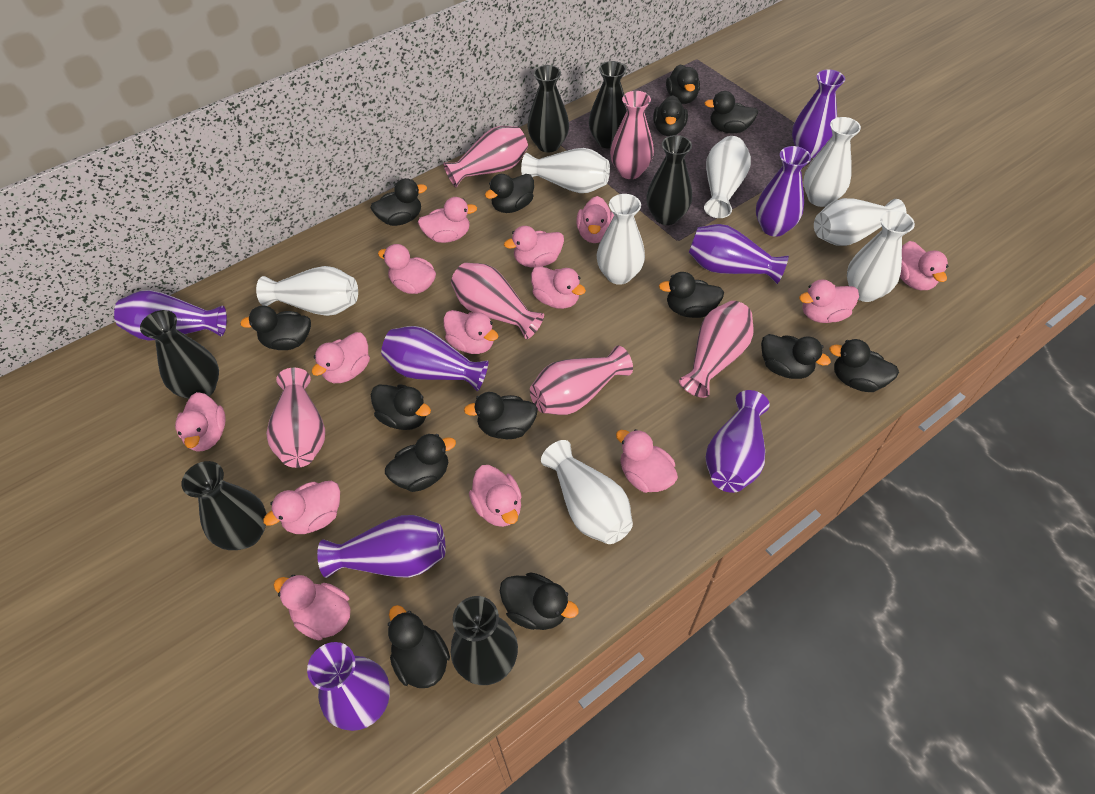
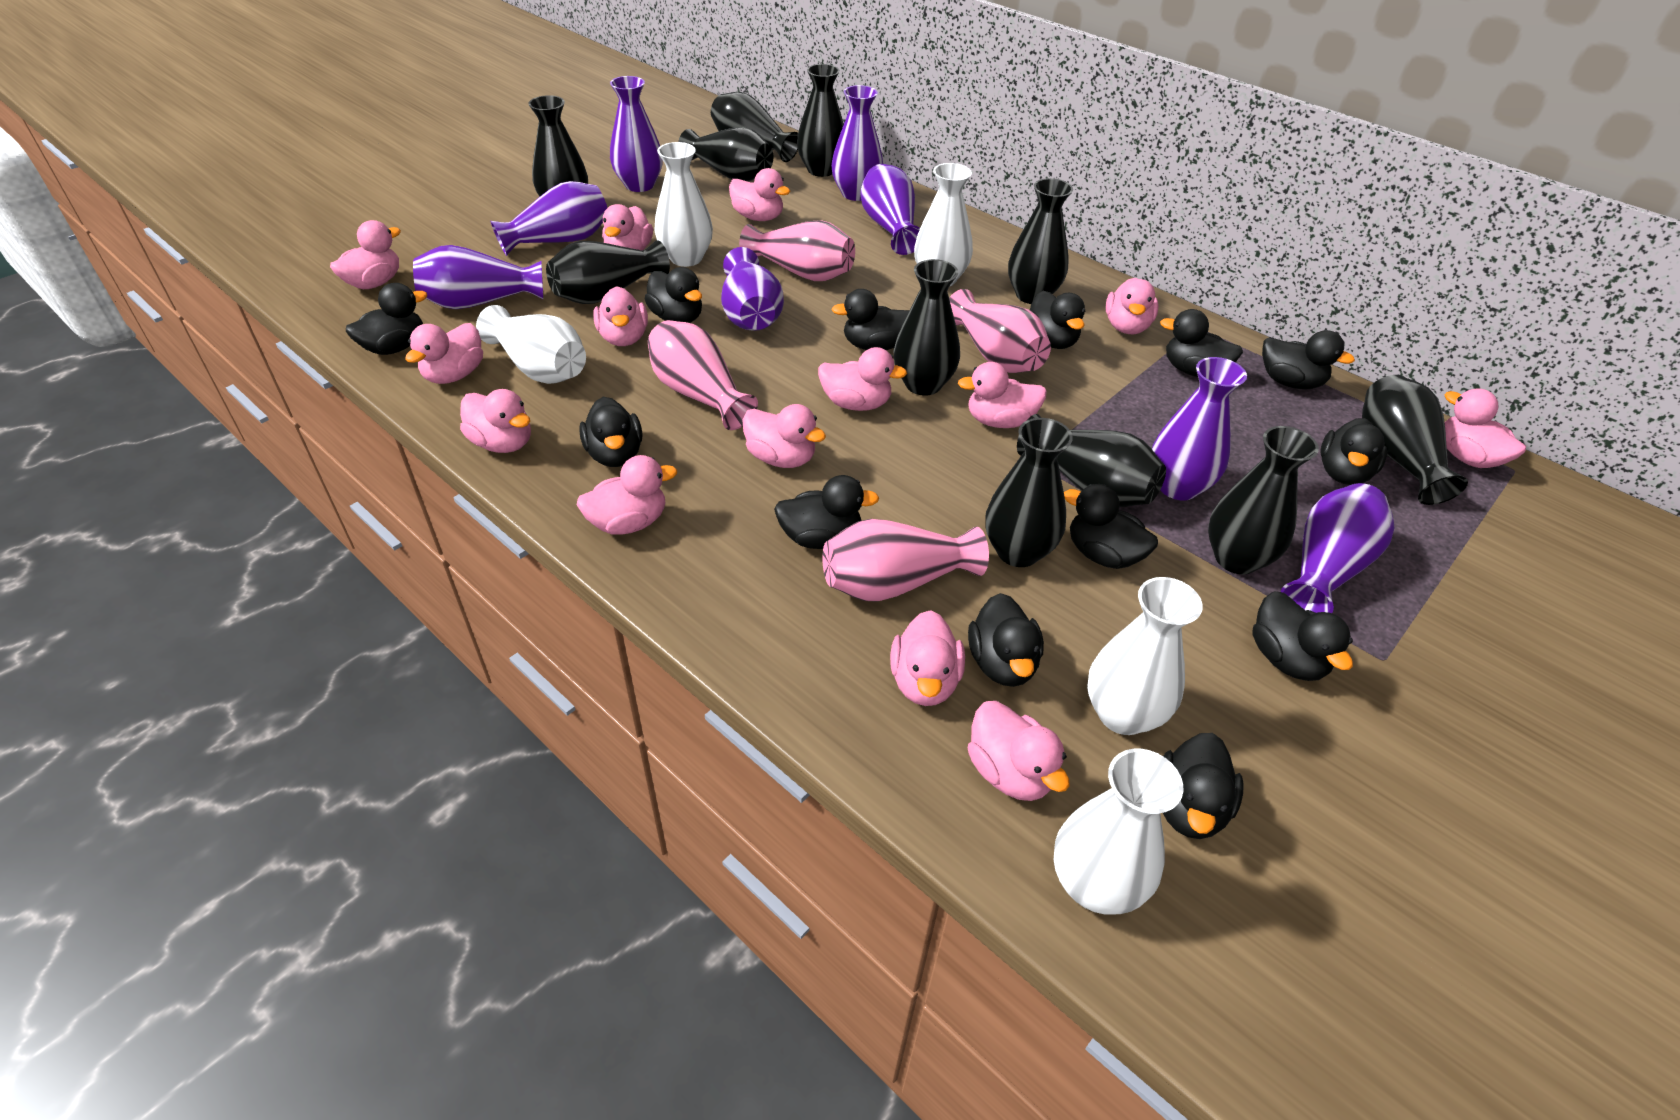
black duck: [240,306,311,350] [371,178,427,226] [371,384,431,430] [385,434,456,492] [388,605,450,688] [464,392,538,439] [485,174,534,213] [500,572,579,630] [653,95,688,136] [659,272,724,318] [666,64,700,104] [704,91,758,133] [761,334,831,379] [829,339,899,392] = 14 -> [346,283,427,355] [579,397,642,467] [645,267,702,323] [774,475,879,549] [832,289,910,350] [968,593,1044,687] [1030,291,1085,349] [1064,484,1158,569] [1160,309,1243,377] [1163,733,1244,839] [1252,591,1353,681] [1262,330,1355,389] [1320,418,1387,485] = 13
black vase: [140,310,219,399] [182,461,267,550] [451,596,518,685] [527,65,569,153] [589,61,627,149] [646,135,692,225] = 6 -> [528,95,588,197] [546,240,670,304] [678,127,773,182] [711,92,798,162] [797,64,844,177] [893,259,960,396] [985,418,1073,567] [1008,178,1073,304] [1017,414,1166,507] [1208,426,1319,574] [1362,375,1468,505] = 11
pink vase: [266,368,325,468] [443,126,528,188] [451,263,544,339] [530,345,633,415] [610,91,654,179] [679,301,753,398] = 6 -> [648,320,758,430] [739,220,855,281] [822,519,989,602] [949,289,1051,373] = 4
white vase: [256,266,358,316] [521,148,610,193] [541,440,633,544] [596,194,645,285] [704,136,751,218] [803,117,861,207] [814,198,907,246] [847,210,915,302] = 8 -> [476,305,586,384] [655,142,713,267] [914,163,973,287] [1054,749,1183,914] [1087,577,1203,735] = 5

